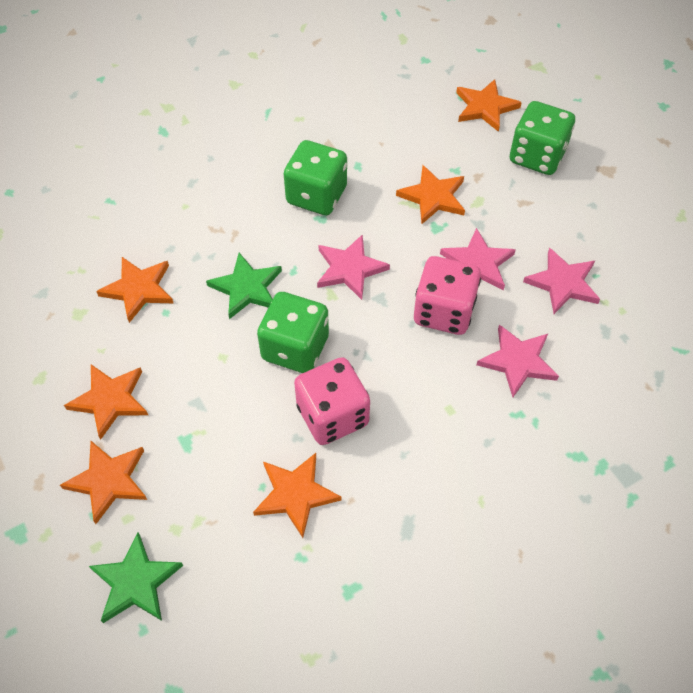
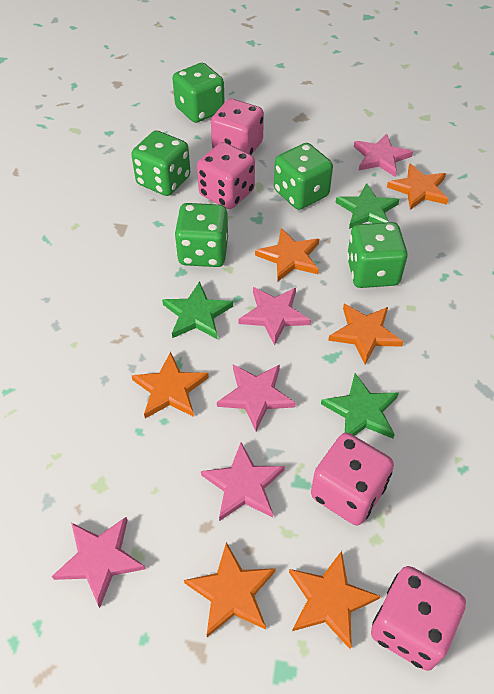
green dice: [257,292,329,373] [284,140,347,215] [510,101,575,175] = 3 -> [131,131,190,196] [173,63,225,123] [175,203,228,267] [274,143,333,210] [347,222,408,288] = 5
green star: [89,533,183,623] [206,253,282,319] = 2 -> [162,281,233,339] [321,373,399,439] [335,183,400,229] = 3
pink dice: [294,357,370,445] [414,256,481,335] = 2 -> [197,142,255,209] [211,99,264,155] [311,433,394,526] [371,566,466,671] = 4
pink star: [317,234,390,300] [440,228,516,290] [476,324,559,397] [523,248,600,314] = 4 -> [52,517,146,608] [201,442,285,521] [217,364,296,431] [238,287,311,345] [354,134,413,177] = 5

